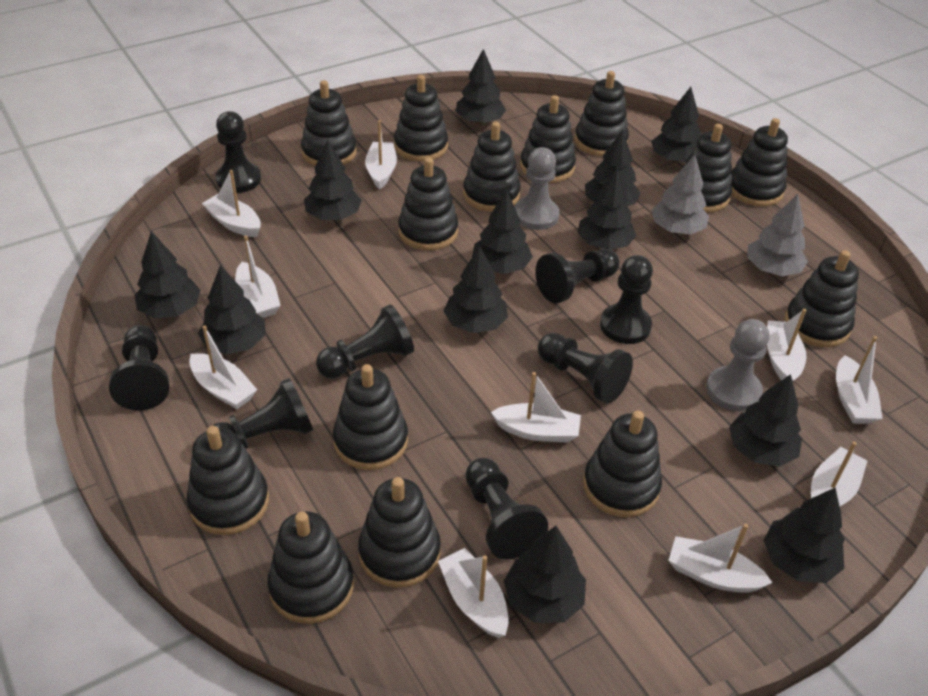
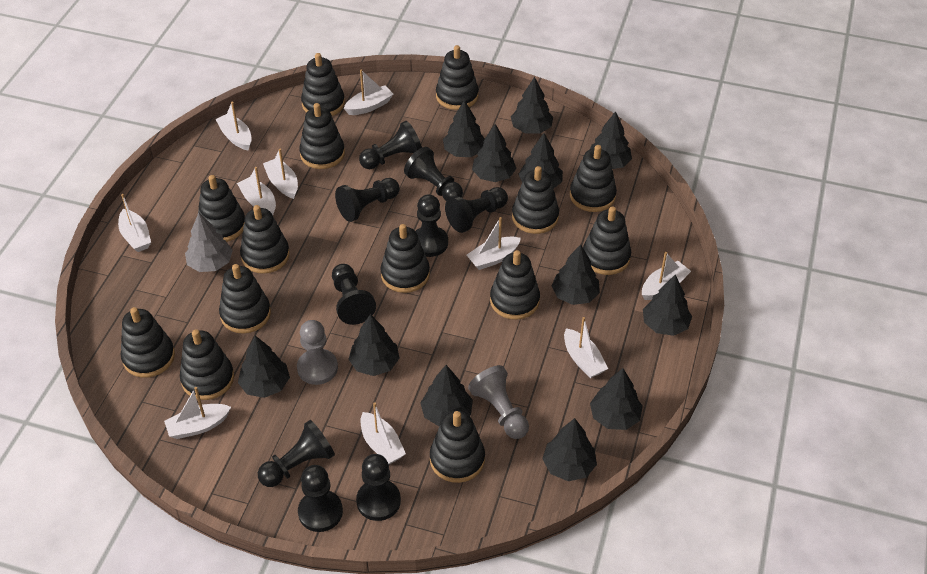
black pawn: [109,325,169,411] [212,378,313,449] [216,111,261,193] [316,304,414,379] [465,458,548,559] [535,249,620,303] [538,333,633,404] [600,255,653,344] = 8 -> [258,420,335,487] [298,465,343,532] [332,264,376,325] [335,178,400,222] [356,454,401,521] [359,121,422,169] [404,147,463,201] [416,194,448,257] [445,187,508,233] = 9
grey tree: [651,154,709,234] [747,194,808,276] = 2 -> [185,213,233,272] = 1

